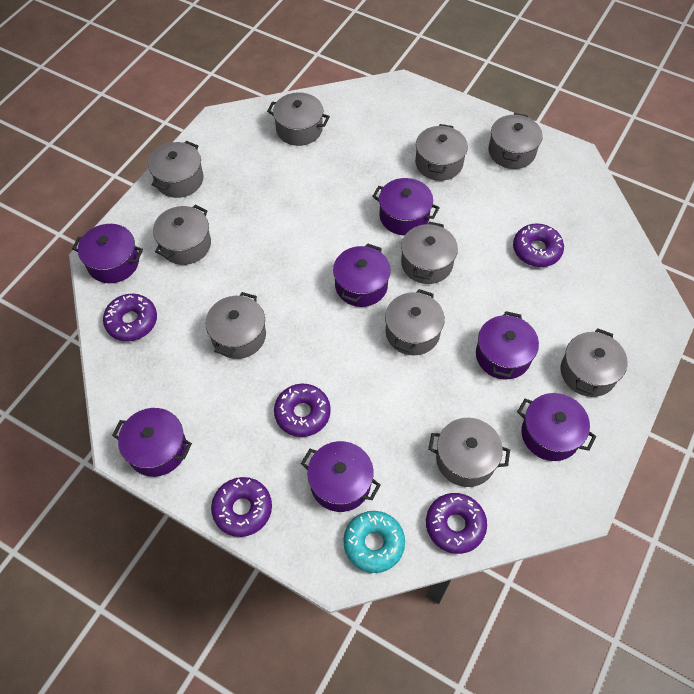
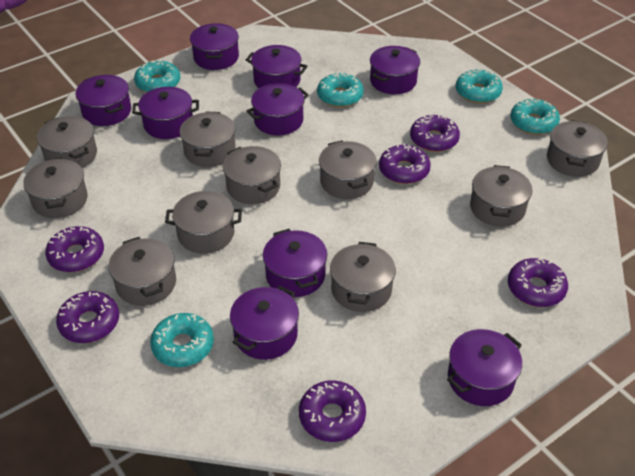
purple donut: [103,294,157,341] [211,477,272,537] [274,384,331,437] [426,493,487,554] [513,223,564,267] = 5 -> [45,226,104,272] [56,291,119,343] [299,380,366,442] [379,144,431,184] [410,115,460,152] [508,258,568,307] = 6
purple pot: [72,224,143,283] [112,408,192,477] [301,441,381,512] [333,243,391,307] [372,178,440,235] [476,311,539,379] [517,393,596,461] = 7 -> [75,75,131,126] [132,87,199,139] [190,23,239,70] [230,286,299,360] [246,45,308,88] [247,83,309,135] [263,229,327,297] [370,46,420,94] [447,329,522,406] = 9
turquoise donut: [343,511,405,573] = 1 -> [134,60,180,92] [150,313,214,367] [317,73,364,107] [456,69,503,103] [510,99,560,135] = 5

